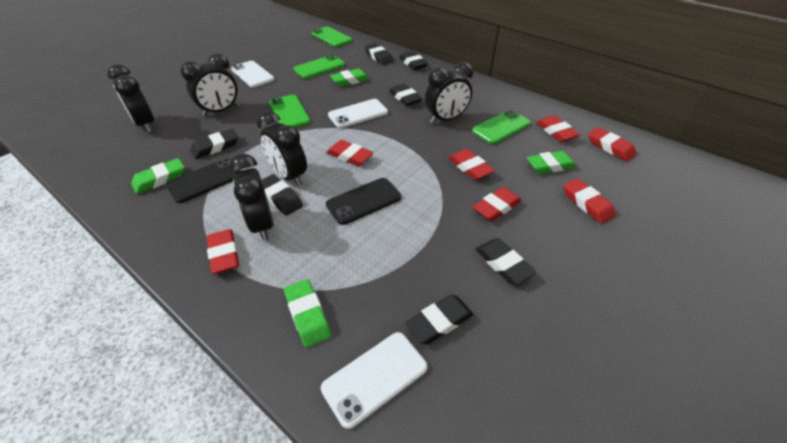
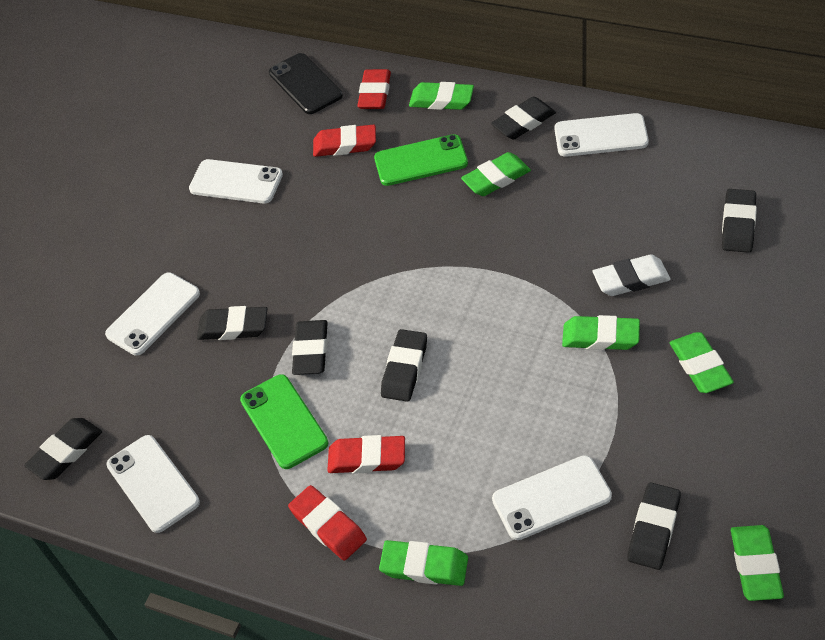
black clock: [107,64,154,132] [180,53,237,117] [229,154,274,241] [257,111,307,186] [425,62,473,124] = 5 -> none = 0
black phone: [166,158,241,203] [326,178,401,225] = 2 -> [269,53,343,114] = 1
green eraser: [131,158,185,194] [284,279,331,348] [330,69,370,86] [526,151,576,174] = 4 -> [379,540,468,586] [409,82,474,110] [461,152,531,196] [562,315,640,350] [670,332,734,393] [731,525,784,601] = 6
green phone: [269,95,310,128] [293,55,345,79] [311,27,352,47] [472,110,531,144] = 4 -> [240,374,328,469] [374,134,468,186] = 2
red eraser: [207,229,239,274] [326,140,373,166] [449,149,495,180] [473,187,521,221] [536,115,580,142] [564,178,616,223] [588,127,636,161] = 7 -> [288,485,367,561] [313,124,376,157] [327,435,405,474] [357,69,391,109] = 4
white eraser: none = 0 -> [593,254,671,296] = 1
white phone: [231,61,275,88] [321,332,427,429] [328,99,388,128] = 3 -> [105,272,200,356] [107,435,200,533] [189,159,283,203] [492,455,612,540] [554,113,649,157] = 5

